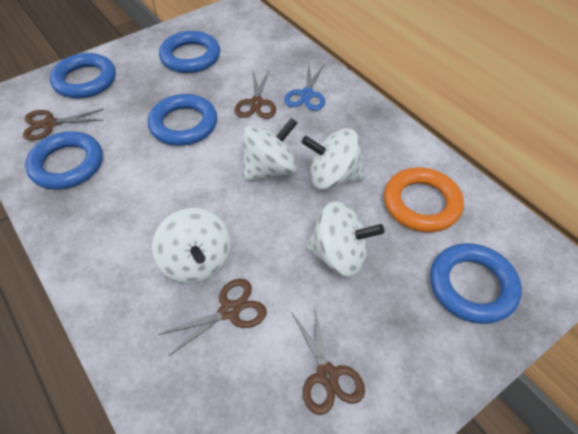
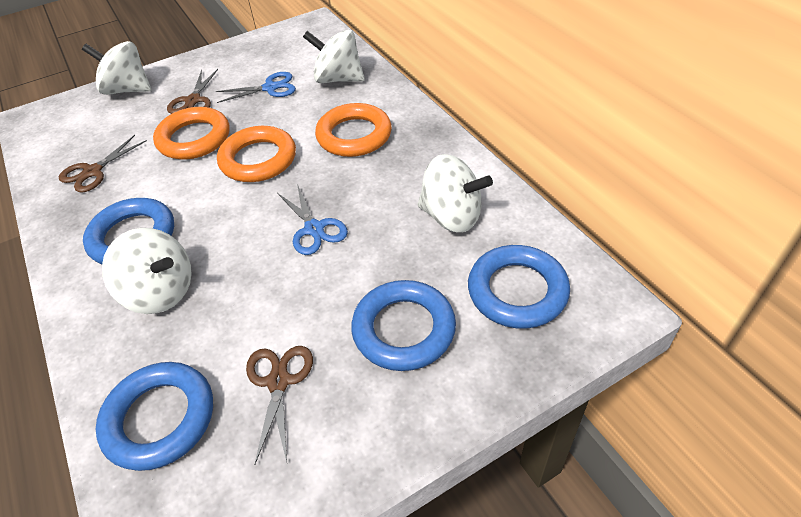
blue ring: [25,131,103,190] [50,53,116,99] [148,94,217,146] [159,31,220,73] [430,243,522,324] = 5 -> [83,198,174,264] [96,362,213,471] [351,280,456,371] [468,245,570,329] = 4
blue scissors: [284,64,325,111] = 1 -> [216,72,296,103] [277,184,348,255] = 2
brown scissors: [23,109,104,140] [158,279,267,356] [234,71,276,119] [291,306,365,415] = 4 -> [59,135,147,192] [167,69,218,114] [246,346,313,465] = 3
orange ring: [384,167,464,232] = 1 -> [153,107,229,160] [217,126,296,182] [315,103,392,157] = 3

